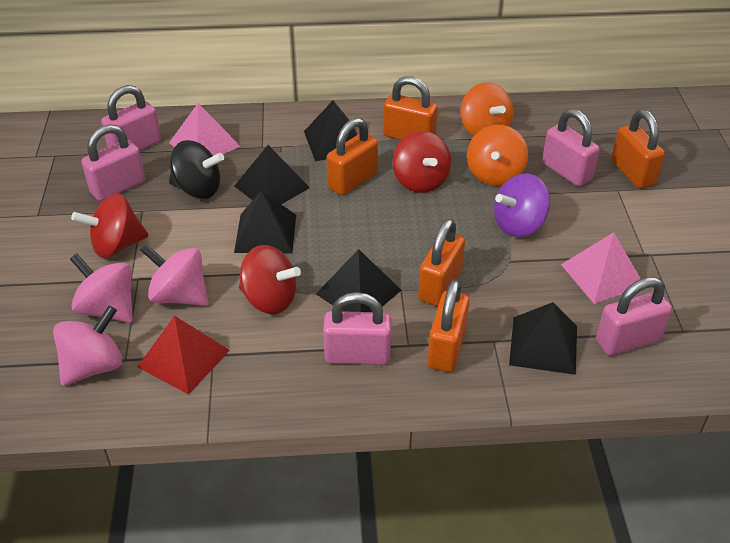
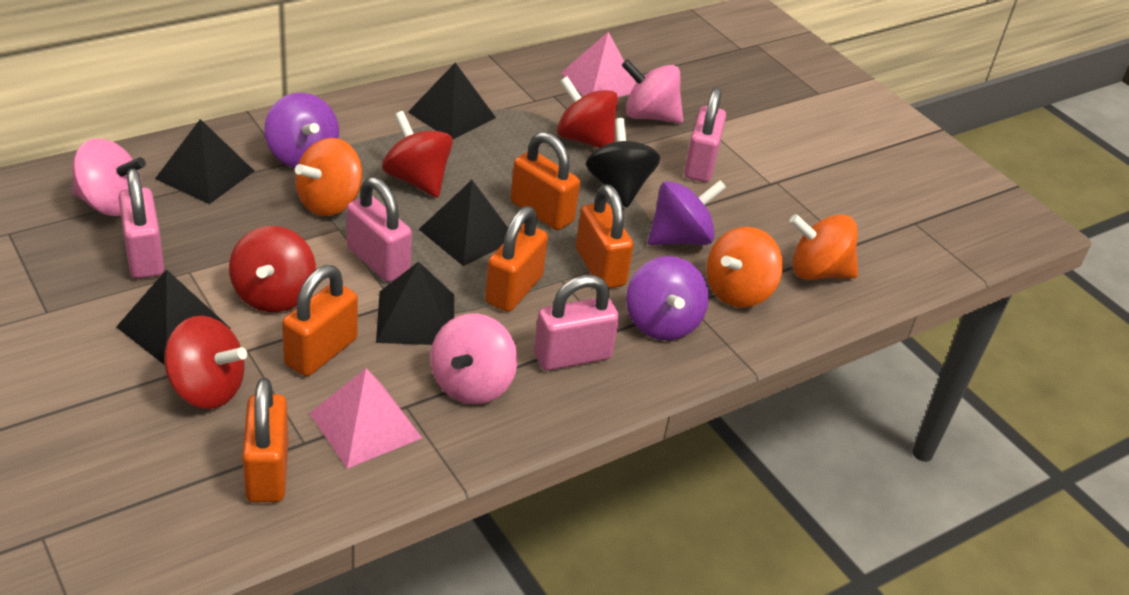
orange spinning top: [460,82,513,136] [467,125,528,186] = 2 -> [295,138,362,216] [706,227,783,307] [790,214,858,280] = 3
pink padlock: [81,124,145,201] [101,85,161,151] [323,292,391,365] [542,109,599,186] [596,277,672,356] = 5 -> [118,169,164,278] [347,177,412,282] [534,275,619,371] [684,88,726,182] = 4
purple spinning top: [494,173,550,237] = 1 -> [264,93,339,168] [626,256,709,341] [648,180,726,245] = 3
red pyramid: [138,316,230,395] = 1 -> none = 0
red spinning top: [71,194,149,258] [239,245,301,314] [393,131,451,193] = 3 -> [164,316,247,409] [229,226,316,312] [382,111,453,198] [557,77,618,148] = 4

